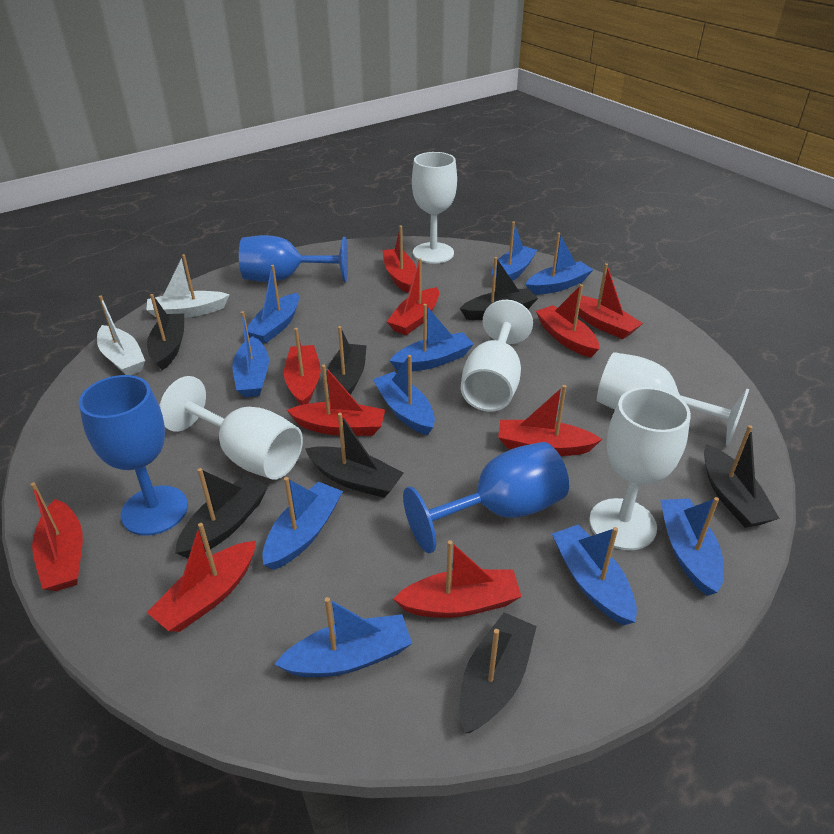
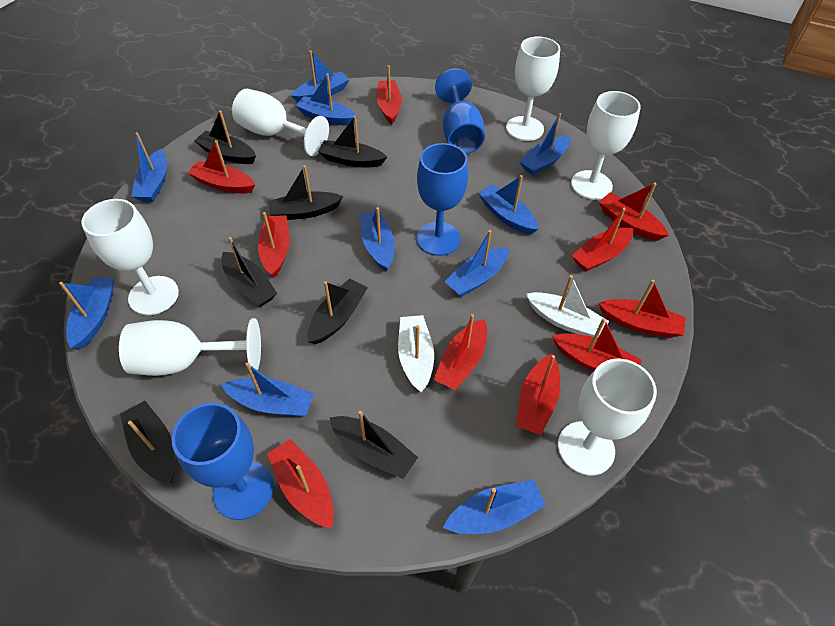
white goblet: [160,376,303,480] [412,152,457,264] [461,300,533,411] [589,387,691,550] [597,352,749,446] = 5 -> [81,199,179,315] [119,318,261,376] [232,89,329,156] [506,37,560,141] [558,359,657,476] [571,91,641,200] = 6

